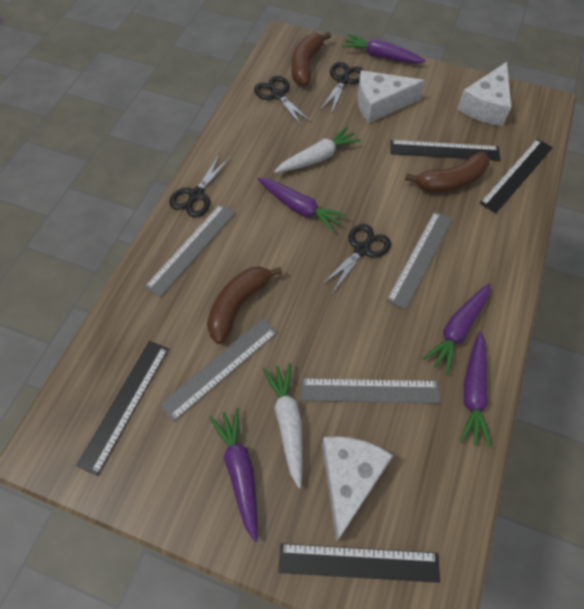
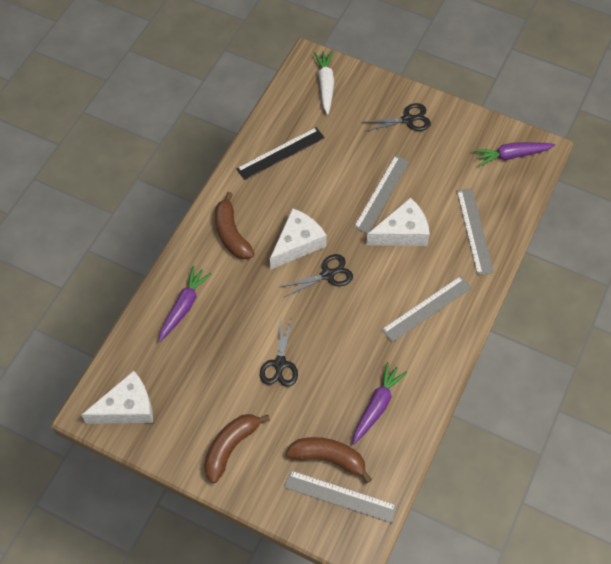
black ruler: [76,341,169,476] [279,543,440,583] [390,140,500,161] [480,139,553,213] = 4 -> [236,127,325,180] = 1
black scissors: [169,154,231,217] [254,76,312,127] [320,62,364,114] [320,224,391,294] = 4 -> [260,318,298,387] [280,254,353,297] [364,103,431,132] = 3
purple carrot: [209,408,258,542] [257,177,347,233] [342,34,426,63] [422,283,490,374] [460,331,491,448] = 5 -> [159,265,212,342] [353,362,407,444] [474,142,555,166] = 3
white carrot: [263,363,303,488] [274,126,361,173] = 2 -> [314,51,334,115] = 1

